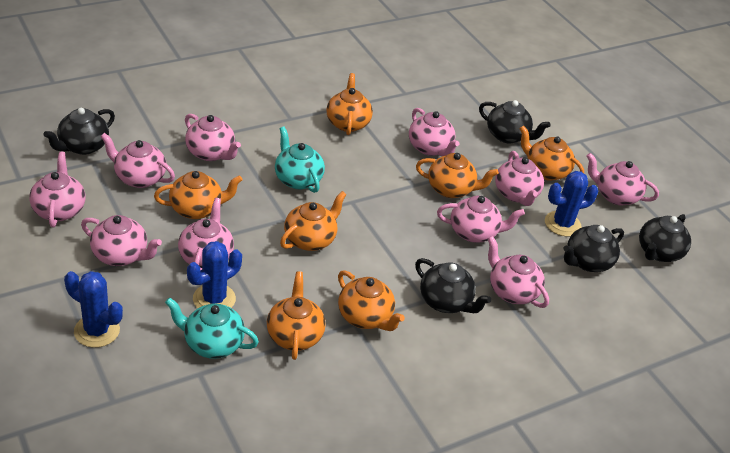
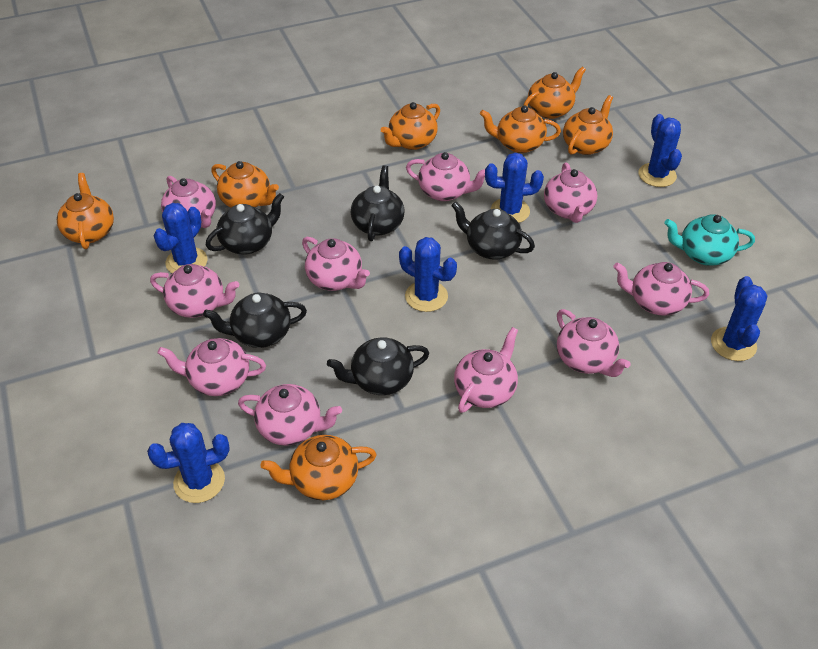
blue cactus: [64,271,123,348] [187,241,242,309] [545,171,598,237] = 3 -> [147,423,230,503] [153,203,207,273] [399,237,457,312] [485,153,544,223] [639,114,682,187] [711,276,767,361] = 6
turquoise teapot: [165,298,259,359] [275,126,325,193] = 2 -> [664,214,755,265] = 1

